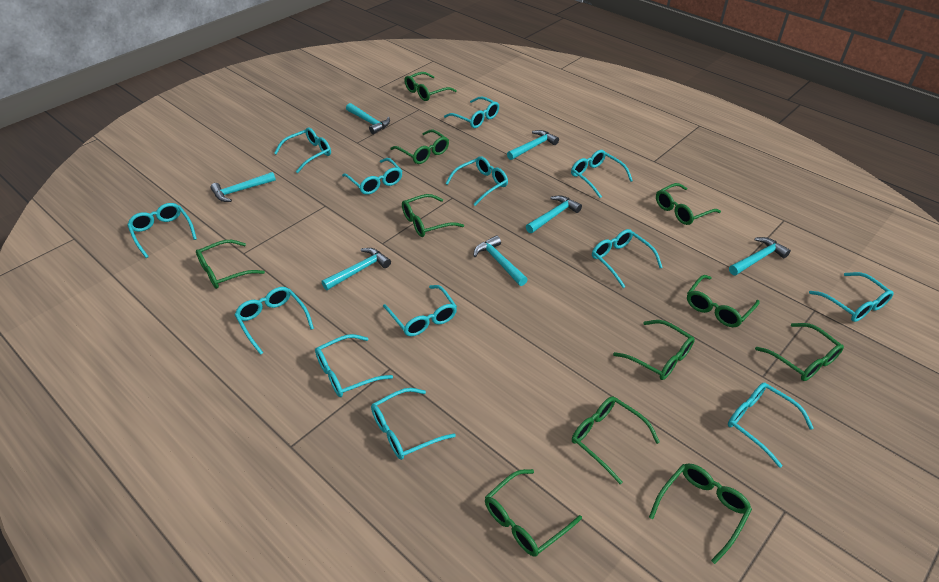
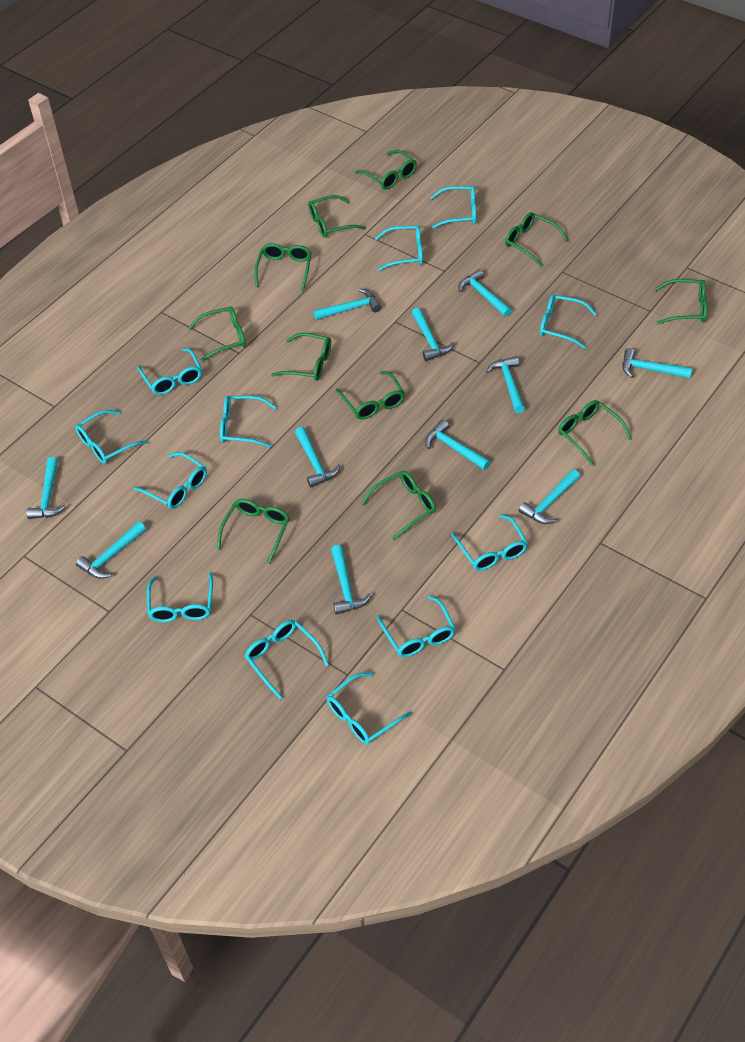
turquoise glasses: [127,203,197,258] [235,287,314,355] [274,128,331,173] [315,334,393,397] [342,158,402,195] [371,388,456,460] [383,285,457,336] [444,97,499,128] [445,156,508,206] [571,150,633,198] [592,229,663,288] [728,382,814,468] [809,272,894,322] = 13 -> [75,410,148,464] [134,452,207,509] [138,348,202,395] [147,573,213,622] [220,396,277,448] [244,620,329,699] [327,672,412,745] [375,225,423,271] [377,595,456,657] [430,186,476,229] [451,514,528,571] [540,294,597,349] = 12
turquoise hammer: [210,172,276,202] [322,248,391,290] [346,103,390,134] [474,235,528,286] [507,130,559,160] [526,196,582,233] [729,237,791,275] = 7 -> [26,457,66,519] [76,521,146,579] [295,427,341,487] [313,288,381,320] [331,545,372,615] [412,308,454,361] [425,420,490,470] [459,269,512,317] [486,356,525,413] [519,469,580,524] [622,348,692,378] = 11

